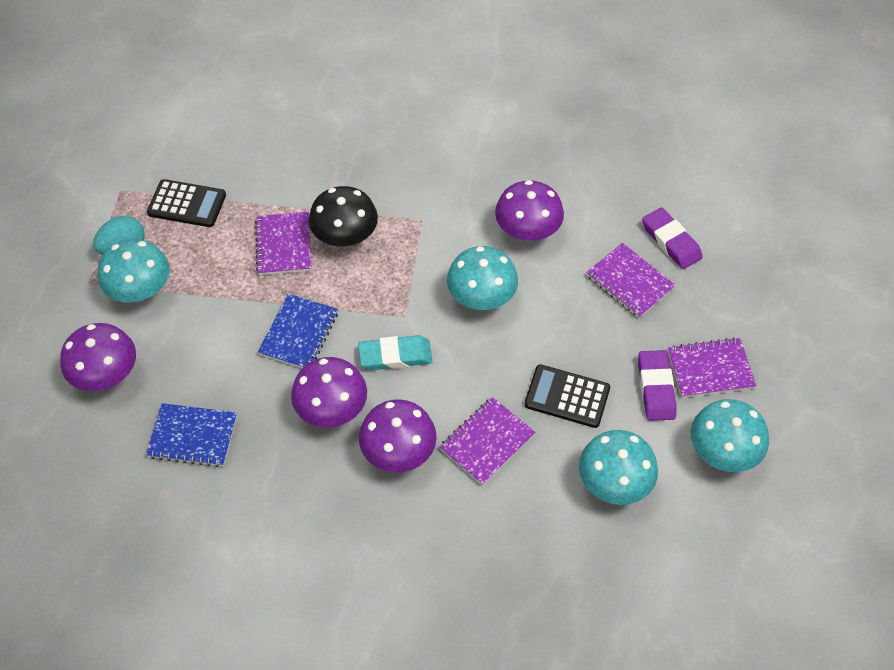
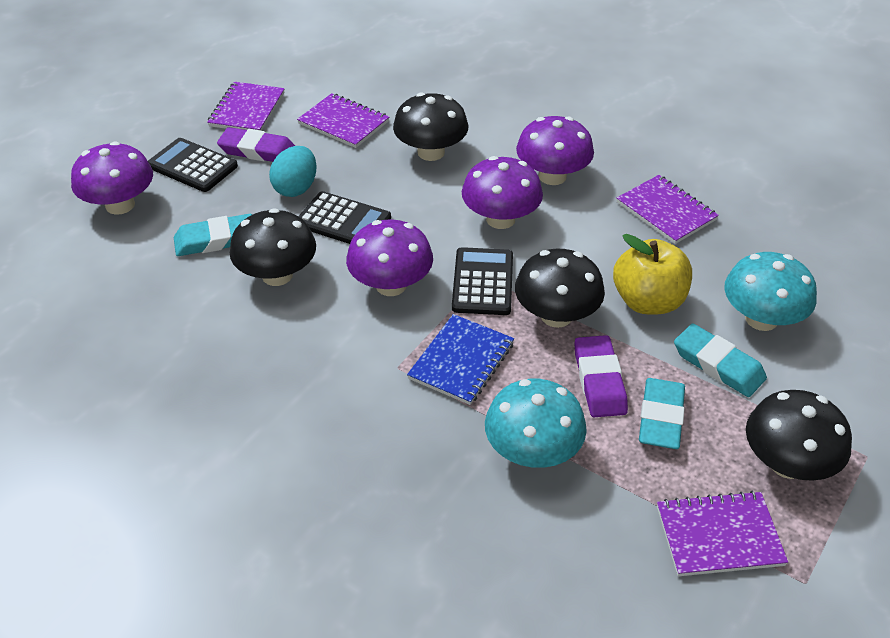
black calculator: [147,179,226,227] [524,364,610,428] = 2 -> [148,138,238,192] [298,191,391,244] [452,247,513,315] = 3
black mushroom: [309,186,378,246] = 1 -> [230,208,316,286] [393,93,468,161] [515,249,605,328] [746,390,852,481] = 4
blue notebook: [146,403,237,467] [258,294,338,368] = 2 -> [407,314,514,405] = 1
turquoise eraser: [358,335,433,370] = 1 -> [174,214,252,256] [639,378,685,449] [674,324,767,397] = 3
turquoise mushroom: [98,239,170,303] [447,246,518,310] [579,430,658,505] [691,399,769,472] = 4 -> [485,379,587,468] [724,252,817,331] = 2
yellow apple: none = 0 -> [613,234,692,314] = 1

